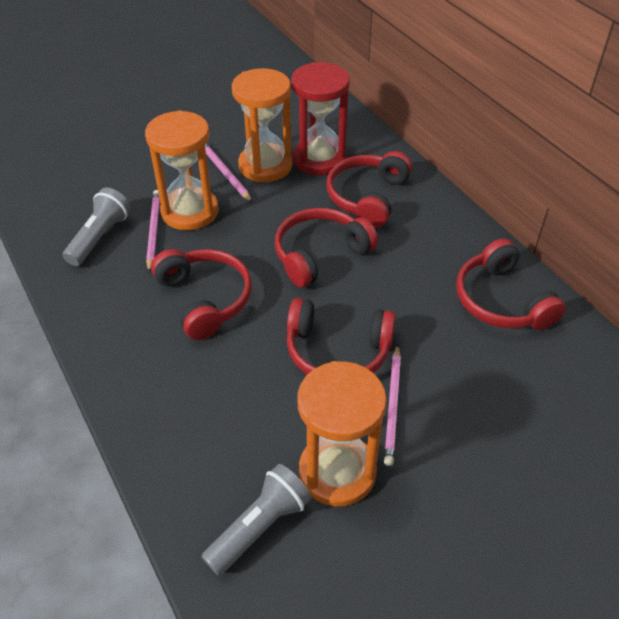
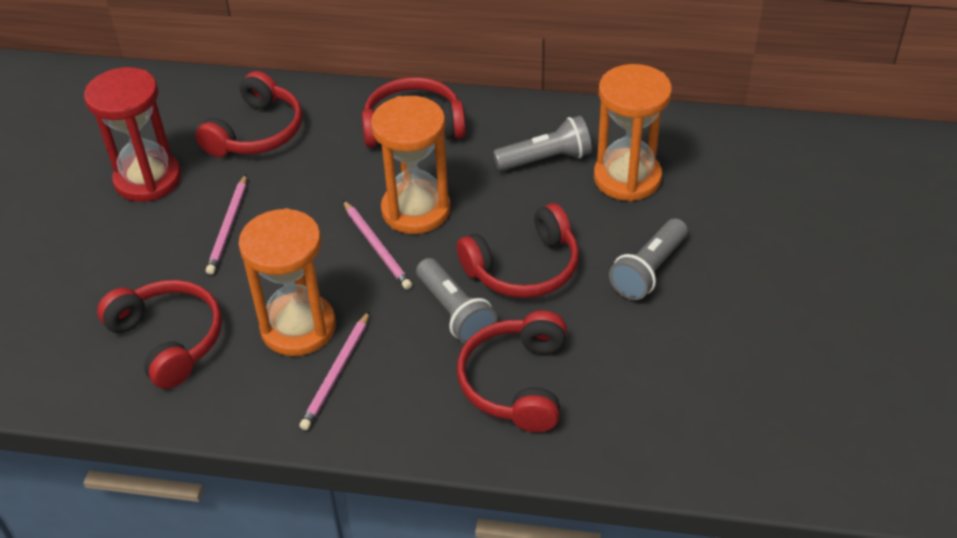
grey flashlight: [63,187,131,266] [202,464,312,576] = 2 -> [416,258,497,344] [493,116,592,171] [609,218,688,300] = 3

